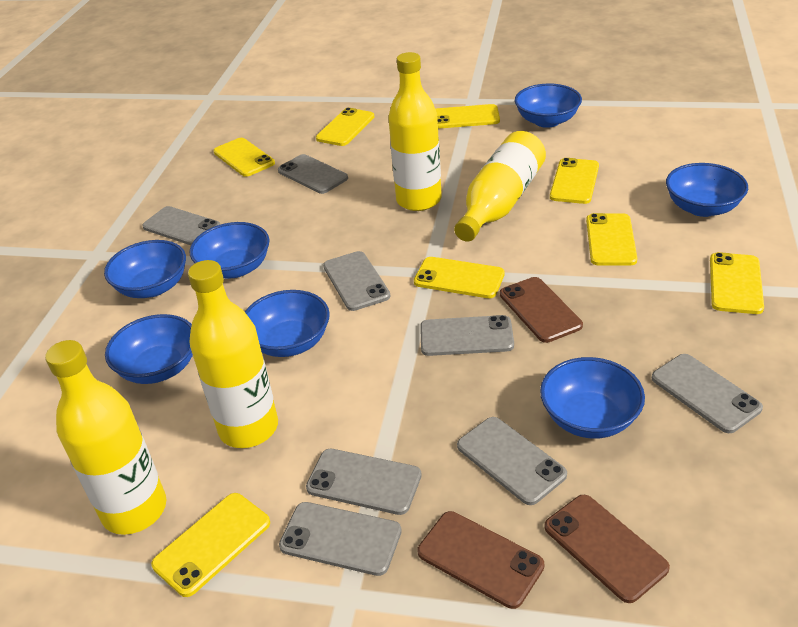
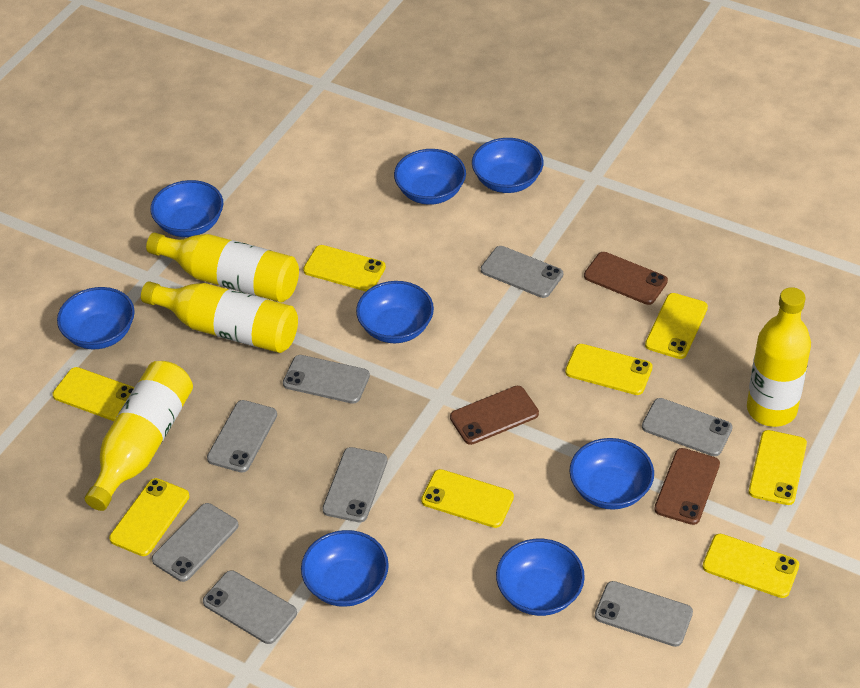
blue bowl: [104,240,186,298] [105,314,193,384] [189,222,270,279] [245,290,330,357] [515,84,582,128] [540,357,645,439] [666,163,748,217] = 7 -> [57,287,135,349] [150,180,223,237] [301,530,389,607] [356,281,434,343] [394,149,466,205] [472,138,544,193] [496,539,585,616] [569,438,654,510] = 8

